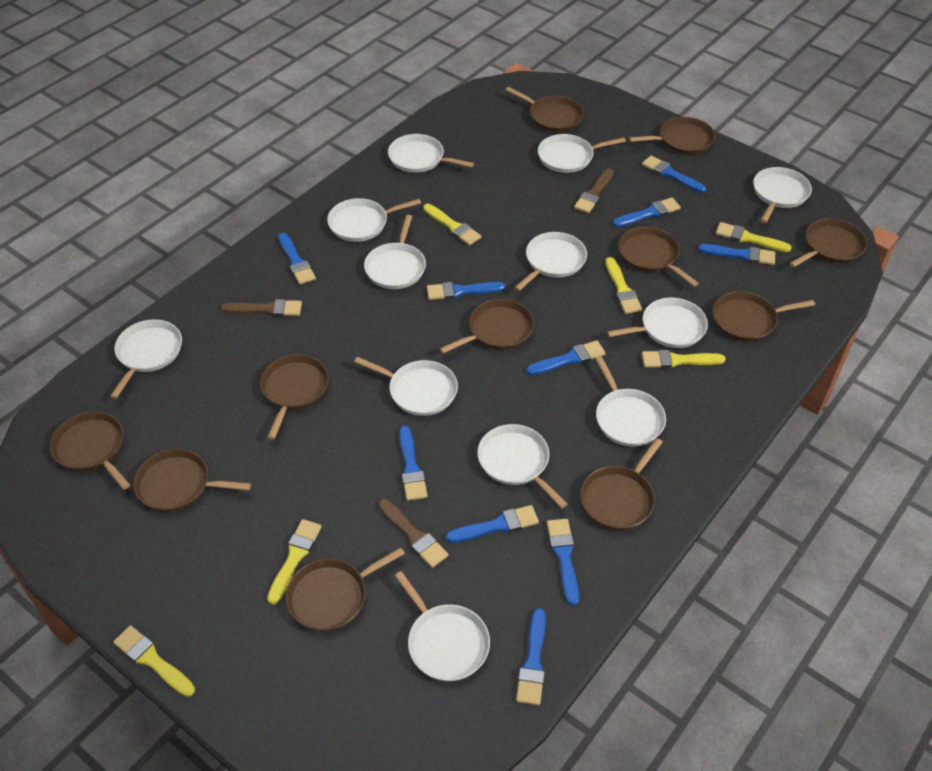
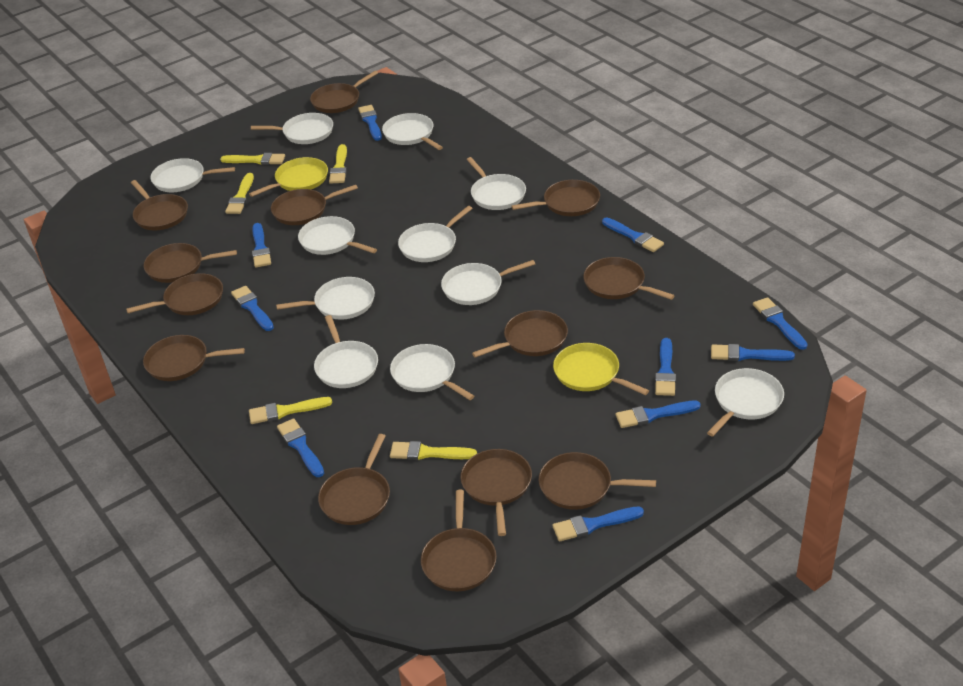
brown brush: [221,299,302,316] [378,499,448,568] [574,168,614,213] = 3 -> none = 0
brown pan: [50,411,130,490] [133,449,251,512] [260,354,329,439] [286,547,405,631] [440,299,534,353] [506,87,584,132] [580,438,663,530] [618,227,699,287] [629,117,715,154] [713,291,815,341] [789,219,867,267] = 11 -> [126,273,223,315] [131,180,188,230] [143,335,245,381] [144,243,237,283] [271,185,358,225] [310,71,378,113] [318,434,390,525] [421,490,497,591] [460,449,532,536] [472,310,568,358] [512,180,600,216] [539,452,656,510] [583,257,675,300] = 13
white pan: [110,320,182,399] [327,198,421,242] [354,357,458,416] [364,215,426,289] [388,134,474,173] [395,571,490,681] [478,424,567,508] [514,232,587,291] [538,134,626,173] [596,356,666,447] [607,298,708,348] [753,167,812,223] = 12 -> [150,158,235,192] [251,113,333,144] [276,277,375,320] [298,216,377,255] [314,315,378,388] [382,113,443,150] [390,344,474,400] [398,206,473,262] [441,260,535,305] [466,157,526,210] [707,368,784,437] = 11
yellow brush: [113,625,195,697] [267,519,322,605] [423,204,481,246] [605,257,642,314] [642,350,726,368] [716,222,792,252] = 6 -> [220,153,285,165] [225,173,254,214] [249,397,332,424] [329,144,347,184] [390,441,477,460] = 5
yellow pan: none = 0 -> [249,157,328,197] [553,343,649,395] = 2

